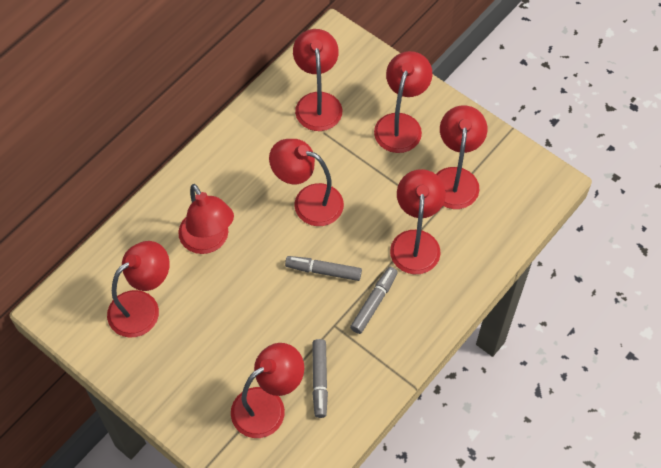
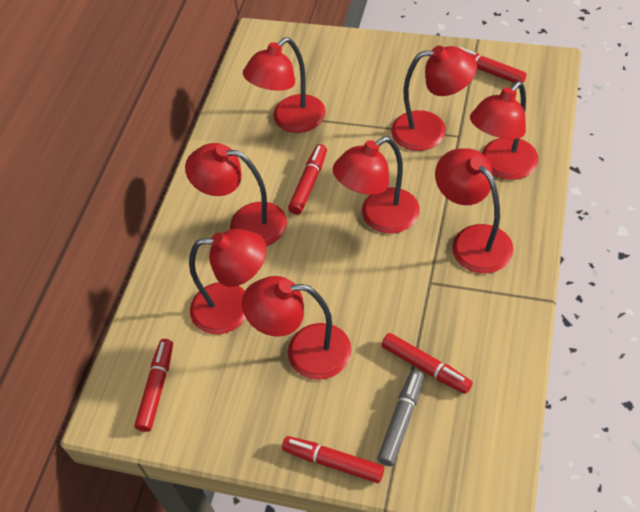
grey marker: [285,256,362,281] [312,339,328,418] [350,267,398,334] = 3 -> [377,370,424,466] = 1
red marker: none = 0 -> [135,339,173,432] [282,436,384,483] [288,144,327,215] [381,333,472,394] [459,47,527,83] = 5

